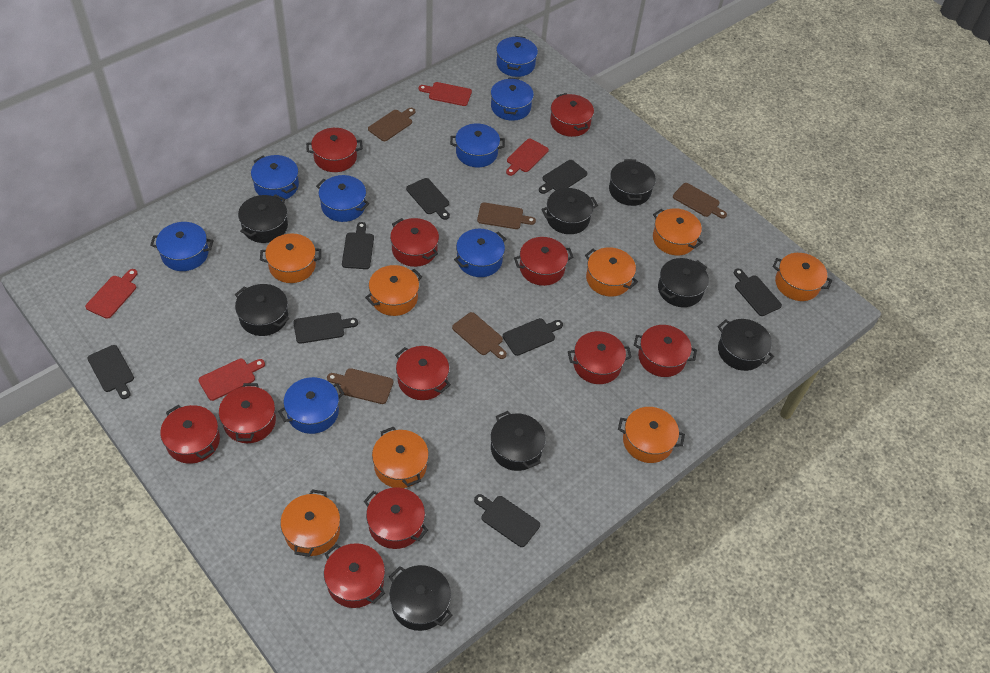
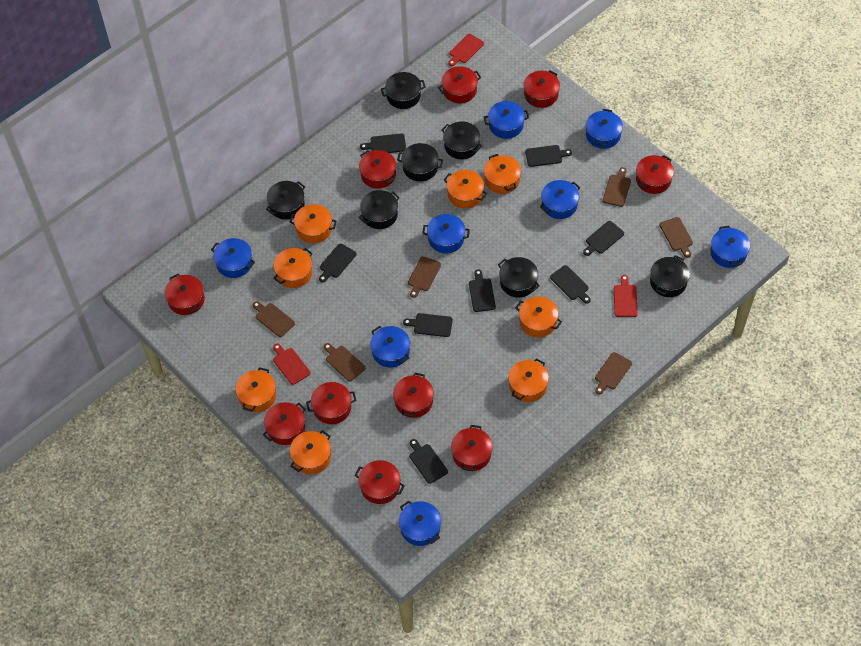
black pot: [235,284,289,336] [238,194,288,243] [389,565,452,631] [491,411,546,471] [541,188,598,234] [609,159,656,206] [658,258,709,307] [718,319,774,371] = 8 -> [266,181,305,220] [359,190,400,229] [381,72,426,109] [397,143,443,182] [441,122,482,159] [498,257,540,298] [650,255,690,297] = 7
brown cutting board: [327,368,393,404] [368,108,415,141] [452,312,507,359] [477,202,536,229] [673,183,727,218] = 5 -> [253,301,295,337] [324,343,365,382] [408,256,441,298] [595,352,632,395] [603,167,631,207] [660,217,693,258] = 6
red cutting board: [85,269,138,319] [199,359,265,401] [418,82,472,106] [506,139,549,176] = 4 -> [273,344,310,385] [448,34,484,66] [614,275,638,317] = 3
red pot: [160,405,220,464] [219,383,276,443] [306,128,363,172] [324,543,385,608] [364,487,428,549] [390,218,439,267] [395,346,451,400] [514,237,574,286] [550,93,594,137] [568,331,632,384] [634,325,697,377] = 11 -> [165,274,205,315] [263,402,306,445] [306,382,356,424] [355,460,405,504] [359,150,396,189] [393,373,434,418] [438,66,481,103] [451,425,493,471] [524,70,560,108] [636,155,674,194] = 10

